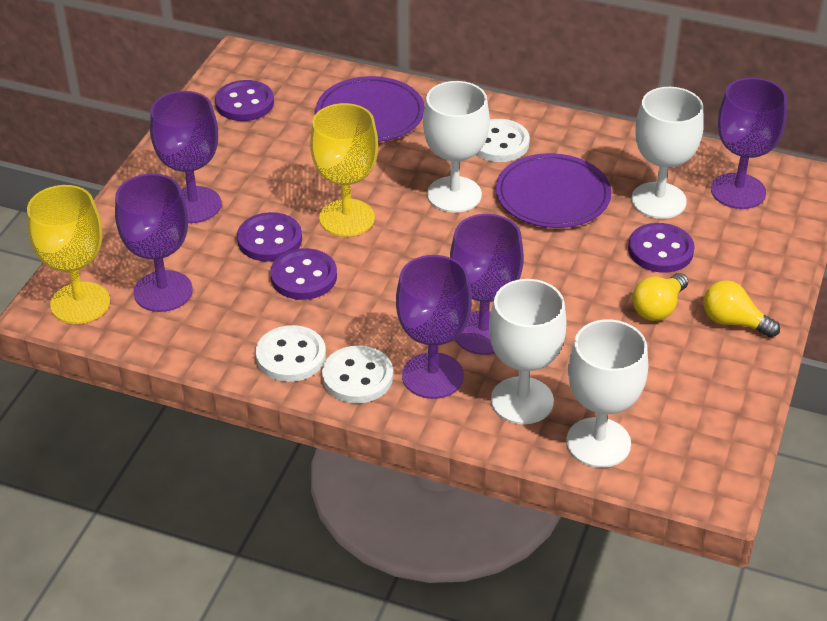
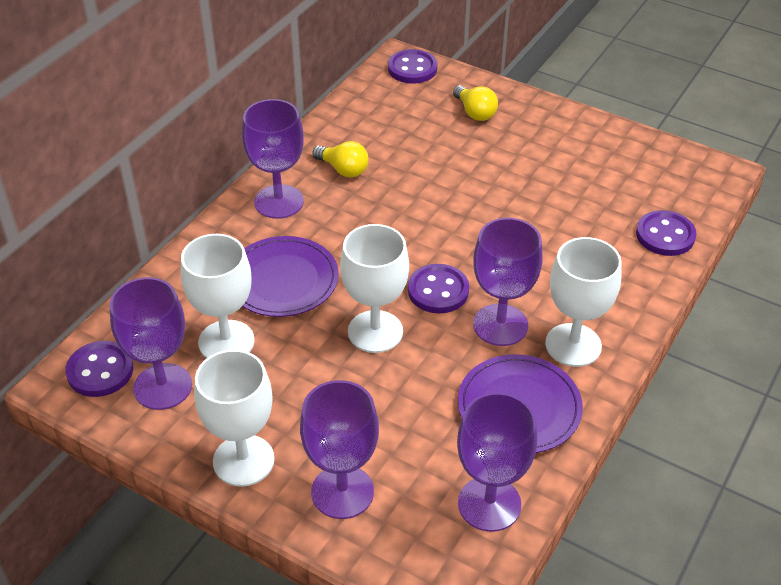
white button: [256,325,326,382] [322,345,393,403] [476,119,530,162] = 3 -> none = 0
yellow goblet: [27,185,110,324] [310,103,378,237] = 2 -> none = 0

